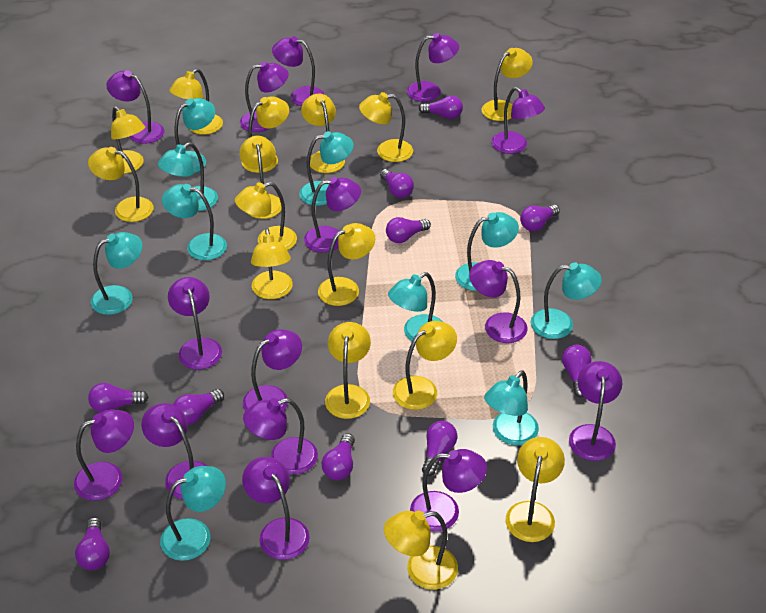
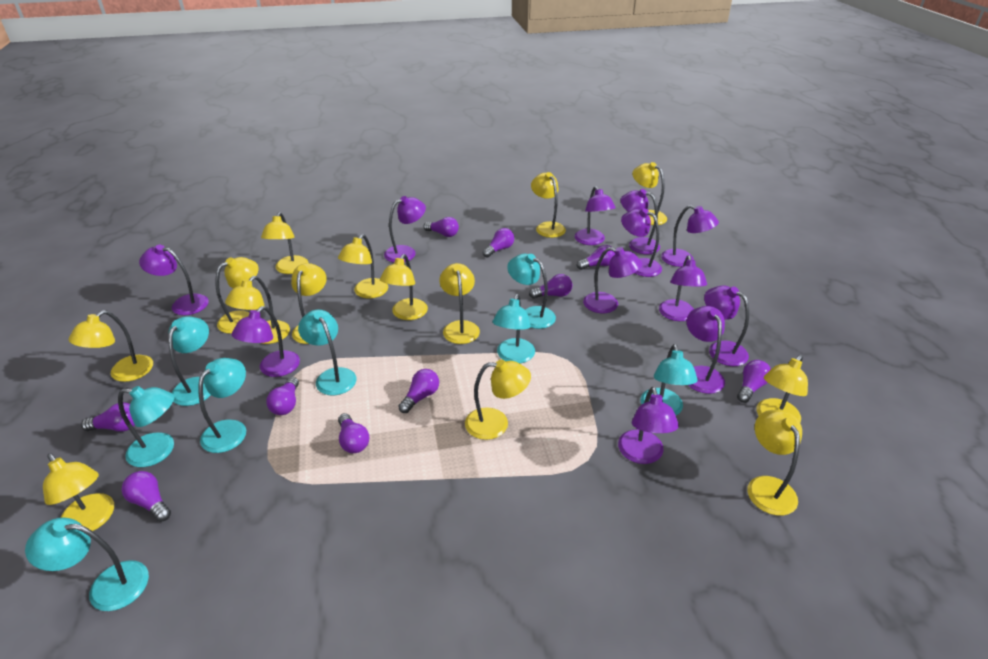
purple lamp: [74,409,134,501] [106,70,164,144] [141,403,207,499] [168,277,222,370] [240,61,289,132] [242,457,310,560] [243,329,302,411] [243,398,318,475] [272,36,325,106] [304,177,361,252] [407,33,459,102] [410,449,487,532] [469,260,527,343] [491,87,545,154] [569,361,622,461] = 15 -> [139,245,209,315] [232,306,300,377] [384,196,426,263] [574,186,616,245] [583,247,642,313] [618,387,679,464] [620,189,660,255] [621,208,662,277] [659,255,707,321] [661,205,719,267] [686,306,725,394] [704,286,749,366] = 12
turquoise lamp: [91,232,143,315] [158,142,218,211] [160,466,226,561] [162,184,227,260] [175,98,215,173] [299,131,354,206] [388,272,443,341] [455,212,519,291] [484,370,539,445] [531,262,602,339] = 10 -> [25,518,149,611] [118,386,175,467] [168,316,211,406] [198,358,246,453] [298,309,357,395] [492,294,535,363] [507,254,556,329] [641,344,698,415] = 8
yellow lamp: [88,147,153,222] [111,106,145,174] [169,69,223,135] [235,182,297,250] [239,136,282,219] [241,96,289,173] [251,228,293,299] [301,94,345,173] [318,223,375,306] [325,322,371,419] [359,92,413,162] [384,511,458,590] [393,321,457,410] [481,48,533,121] [506,437,565,542] = 15 -> [43,453,114,531] [69,311,153,382] [215,257,259,334] [225,276,290,344] [261,212,309,274] [291,263,327,344] [338,234,388,298] [380,254,428,320] [440,263,480,344] [465,359,531,440] [531,172,566,238] [632,162,667,225] [748,410,802,516] [757,355,808,422] = 14

